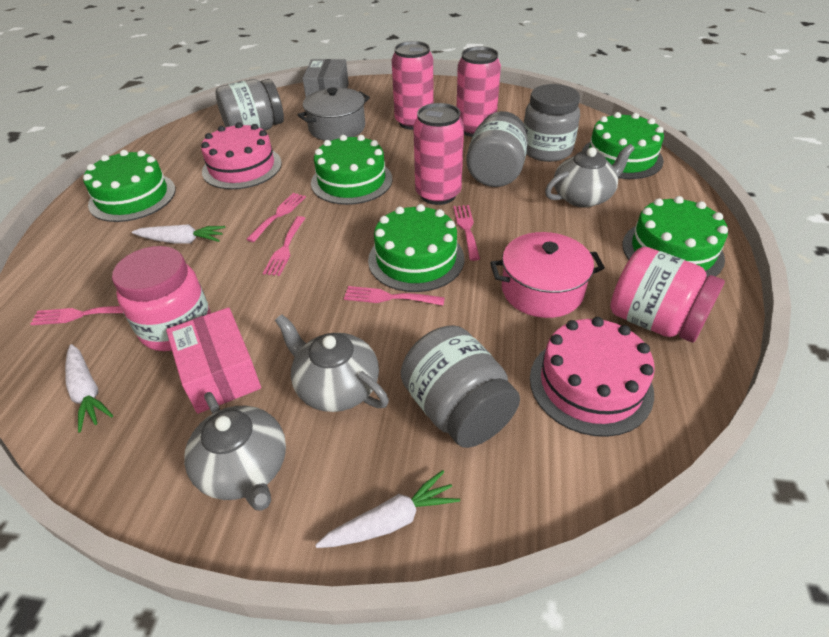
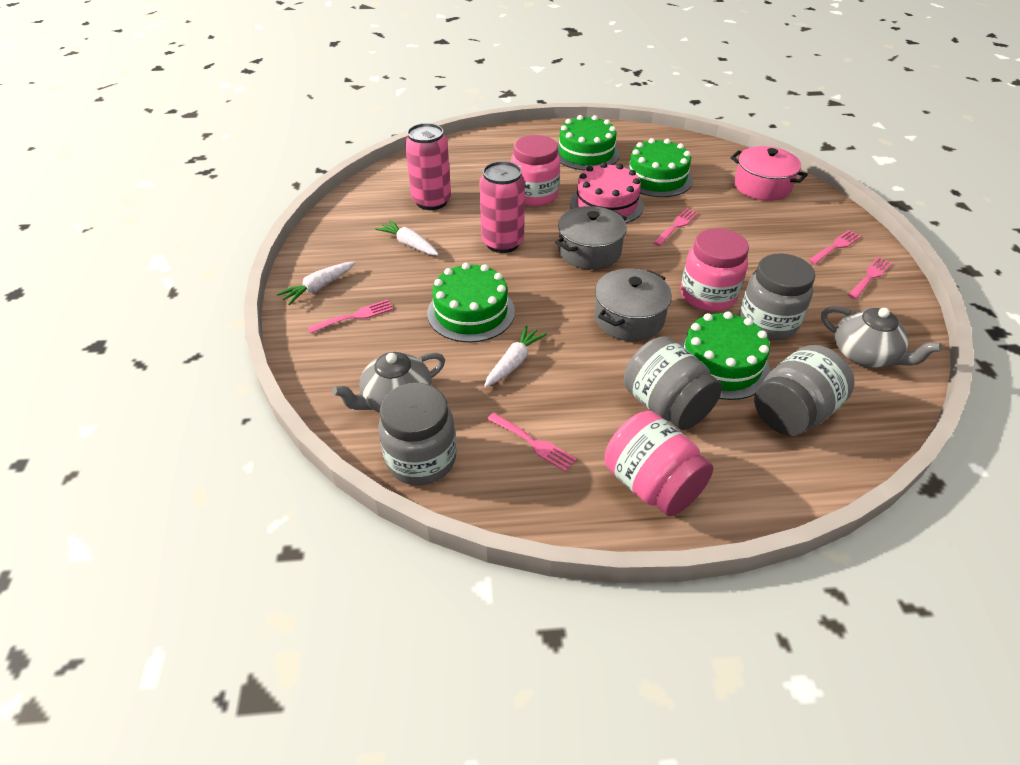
green cake: [83,150,176,222] [311,135,392,205] [368,204,464,292] [582,112,664,179] [623,196,728,278] = 5 -> [427,263,515,343] [557,115,620,170] [626,138,693,197] [680,311,770,400] = 4
grey box: [302,59,349,97] = 1 -> none = 0
grey pot: [297,87,370,141] = 1 -> [555,206,627,269] [594,269,672,341] = 2
grey teapot: [184,392,286,511] [275,314,389,412] [545,144,635,208] = 3 -> [332,352,445,413] [821,306,942,367] = 2
pink box: [166,307,261,414] = 1 -> none = 0
pink cake: [201,122,282,189] [530,317,655,437] = 2 -> [570,162,644,223] = 1
pink can: [392,41,433,130] [413,103,464,205] [457,46,501,137] = 3 -> [405,123,451,210] [479,161,525,253] = 2
pink jar: [112,246,211,351] [610,247,725,343] = 2 -> [510,135,560,207] [604,411,713,516] [681,228,749,312] = 3

